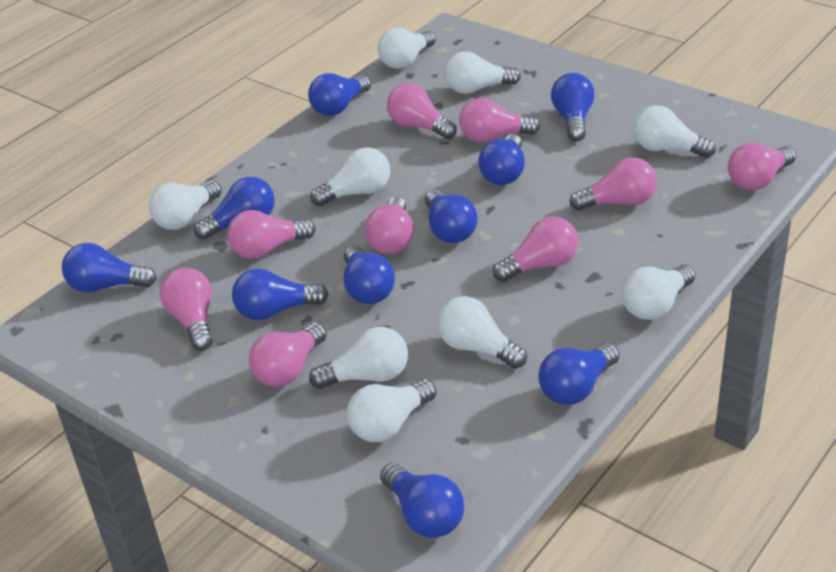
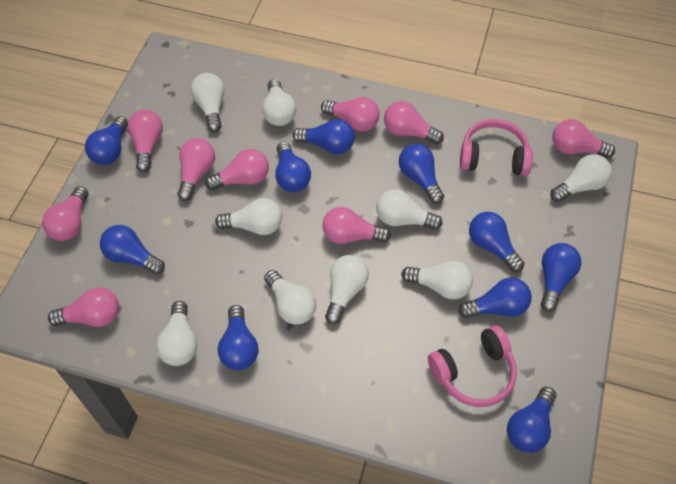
pink headphones: none = 0 -> [428,325,517,407] [460,119,533,176] = 2

